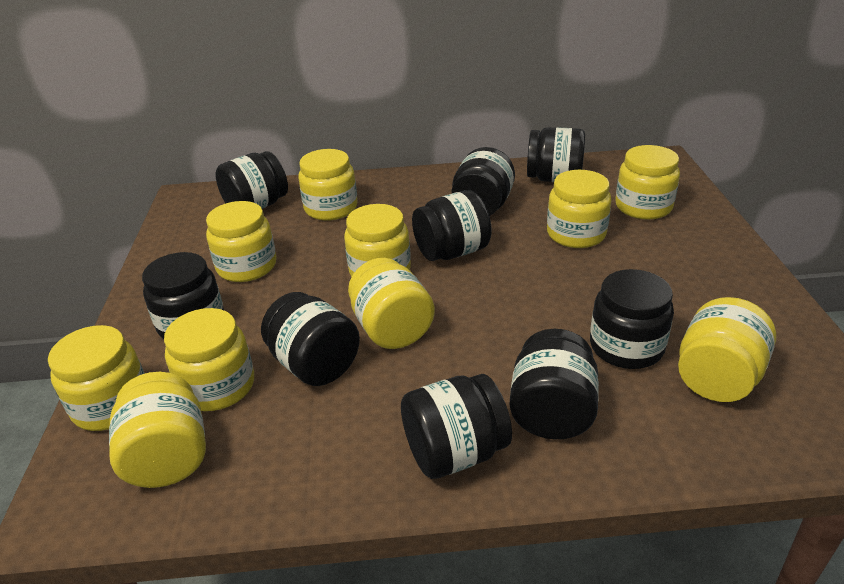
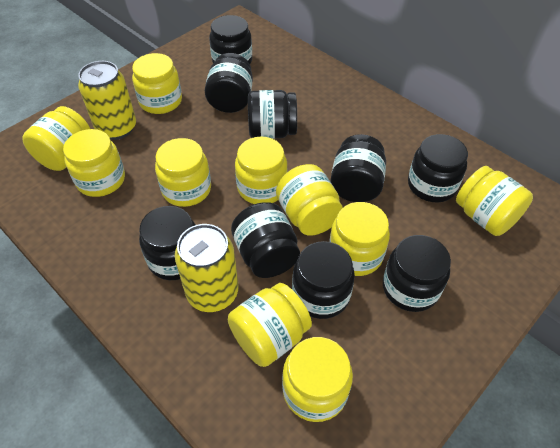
yellow can: none = 0 -> [78,61,136,140] [175,224,238,312] = 2

